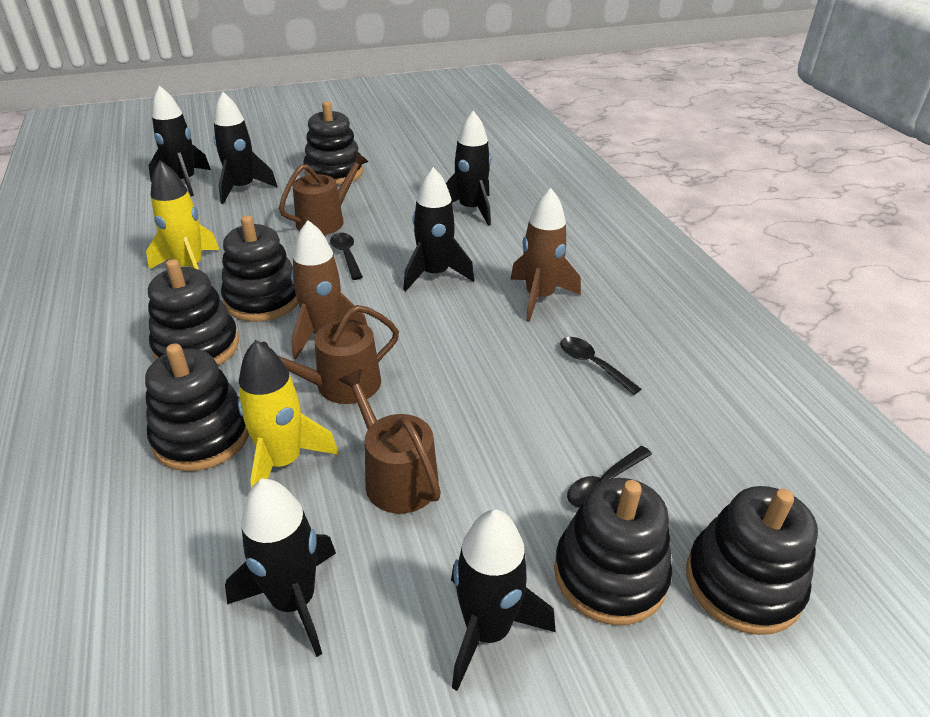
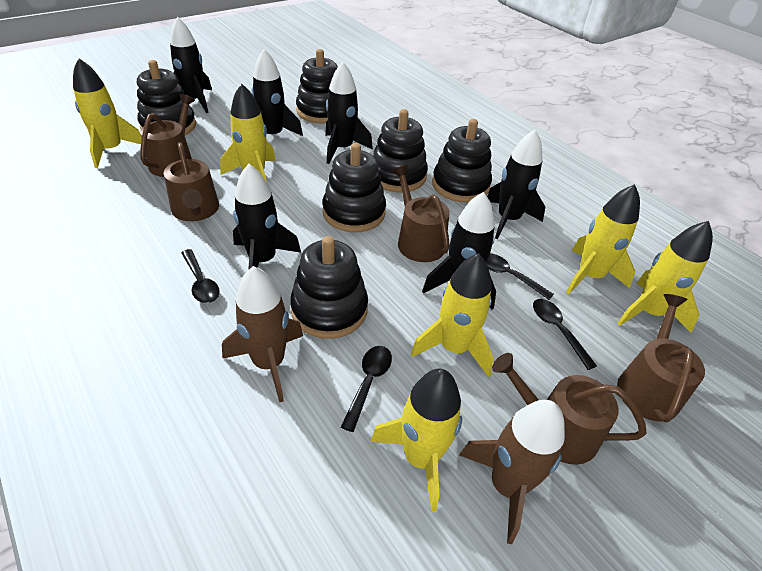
black spoon: [330,233,363,280] [560,337,641,395] [567,446,652,508] = 3 -> [181,249,220,303] [341,346,392,432] [487,253,554,300] [533,299,597,370] = 4
brown watering can: [261,305,399,404] [279,152,368,235] [339,369,441,514] = 3 -> [140,94,195,177] [164,142,219,221] [392,165,450,262] [492,353,646,465] [617,294,705,423] = 5
yellow rocket: [146,160,219,270] [238,340,339,488] = 2 -> [73,58,142,168] [220,84,276,182] [370,369,462,512] [411,253,494,377] [566,184,640,294] [617,221,713,333] = 6

